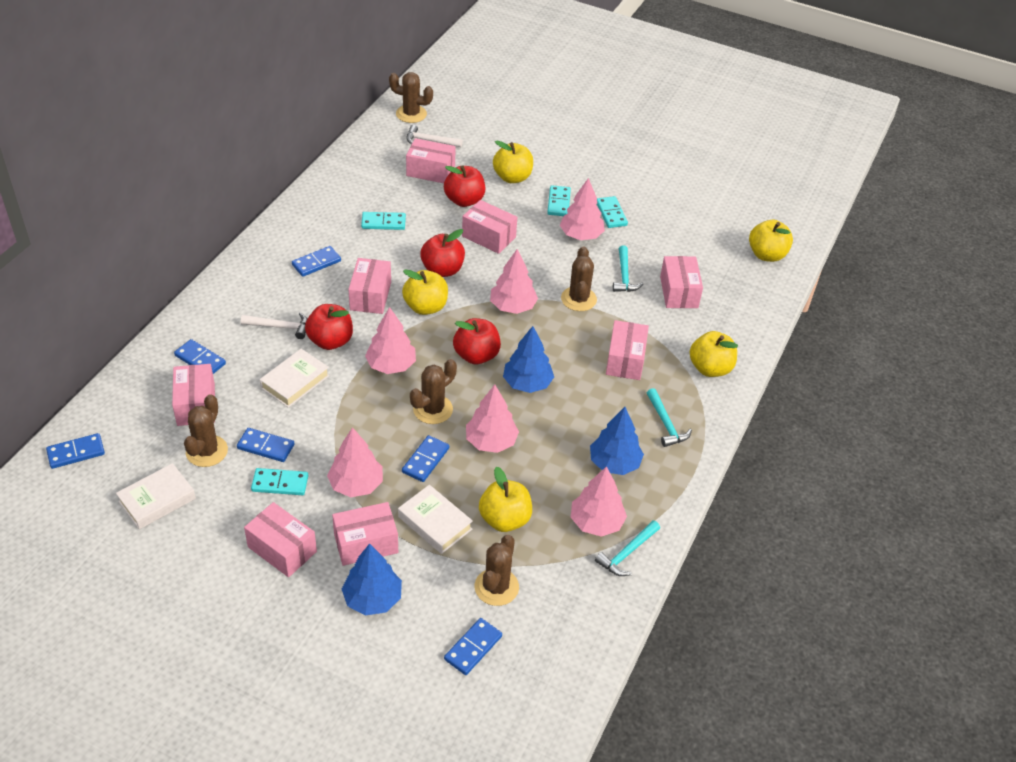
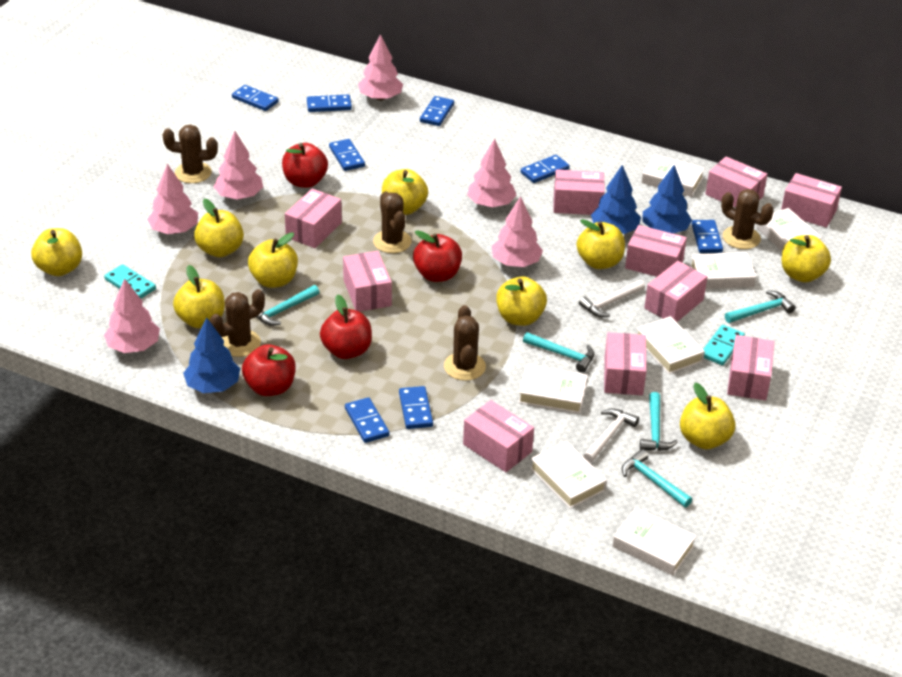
blue domino: [46,433,105,469] [174,339,226,374] [237,428,294,462] [292,246,341,277] [402,435,449,482] [444,618,502,675] = 6 -> [232,85,279,111] [307,95,352,112] [329,139,365,171] [345,397,389,443] [399,386,433,429] [420,96,454,126] [521,155,569,183] [692,220,723,253] = 8
pink box: [172,364,215,426] [244,502,317,577] [332,502,398,566] [348,258,391,314] [406,138,456,183] [462,200,517,254] [606,320,649,380] [660,256,703,308] = 8 -> [285,188,342,248] [343,251,392,312] [463,400,534,472] [553,169,605,215] [604,332,647,395] [625,225,687,277] [644,261,708,322] [706,156,767,208] [727,335,774,401] [781,173,842,228] = 10
turquoise domino: [251,468,308,495] [361,212,406,230] [547,185,571,216] [597,196,628,228] = 4 -> [104,264,156,298] [703,325,745,365] = 2
turquoise hammer: [595,520,660,576] [613,245,643,292] [647,388,692,447] = 3 -> [256,285,319,326] [523,332,594,373] [622,449,692,507] [640,392,678,451] [725,290,795,323] = 5
white book: [116,463,196,529] [260,349,330,408] [398,485,473,554] = 3 -> [518,365,588,414] [530,441,607,509] [612,507,697,576] [637,316,705,374] [641,154,705,197] [690,252,756,289] [756,208,822,251] = 7
yellow apple: [402,269,448,315] [479,467,532,532] [493,141,533,183] [690,331,738,377] [749,220,793,262] = 5 -> [31,228,82,276] [173,265,225,328] [194,199,244,257] [248,233,298,288] [382,169,428,215] [496,276,547,326] [577,219,625,269] [680,383,735,449] [782,235,831,282] = 9

